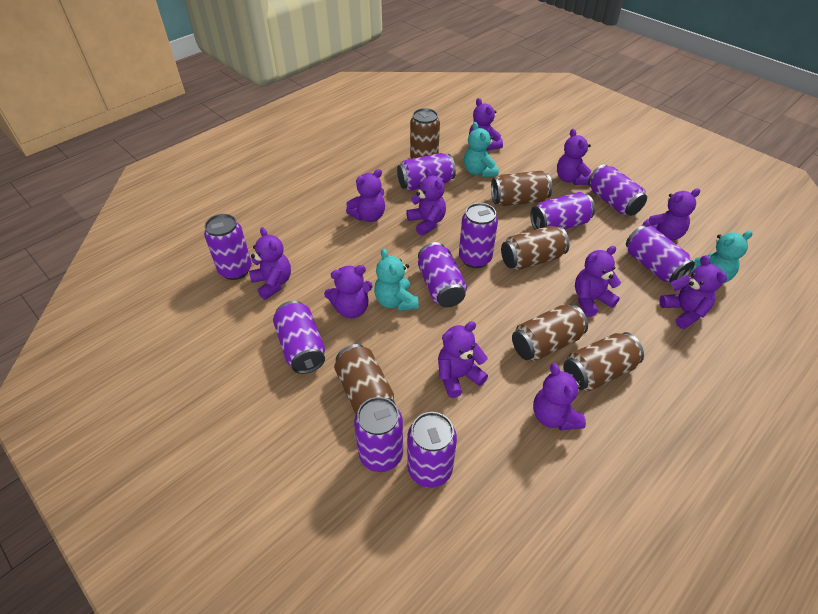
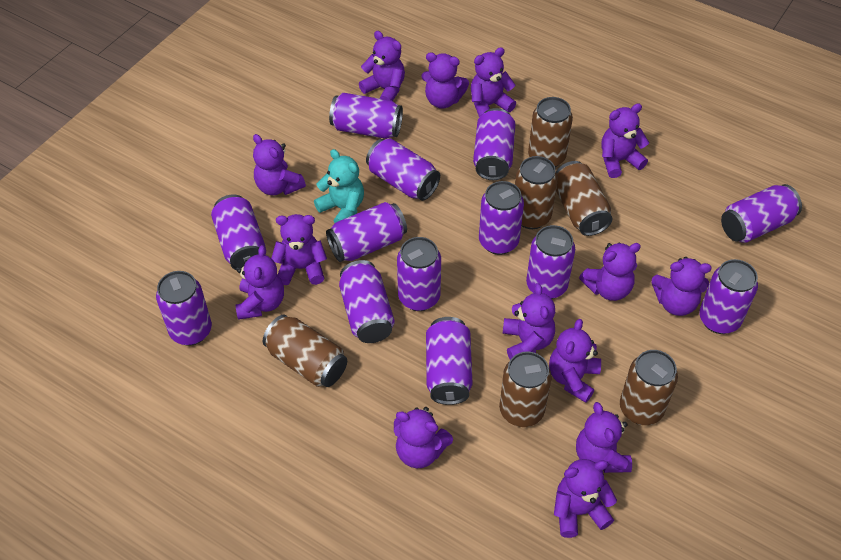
purple can: [204,214,252,280] [273,301,325,374] [354,397,403,472] [397,153,456,191] [407,412,457,488] [418,242,467,307] [459,203,498,268] [530,192,595,230] [588,164,647,216] [626,225,695,283] = 10 -> [156,271,212,346] [211,194,265,270] [326,202,407,262] [329,93,403,139] [339,260,395,343] [366,138,440,201] [397,237,441,311] [426,317,472,405] [473,108,515,180] [479,181,524,255] [526,225,575,299] [699,259,758,334] [721,184,802,243] = 13
purple teddy bear: [249,227,291,300] [324,265,373,318] [346,169,385,222] [406,169,446,236] [438,321,488,398] [469,98,503,151] [533,363,586,430] [557,129,591,185] [575,246,621,317] [642,188,700,241] [659,255,727,329] = 11 -> [236,245,284,320] [253,134,306,195] [271,214,327,285] [359,31,405,101] [394,407,453,468] [421,52,469,109] [471,47,516,117] [503,283,555,360] [549,319,601,403] [554,459,617,538] [576,402,632,473] [579,242,641,301] [602,103,649,178] [651,257,712,316] = 14
turquoise teddy bear: [374,249,419,311] [464,122,499,177] [690,231,753,284] = 3 -> [314,149,364,223] = 1

